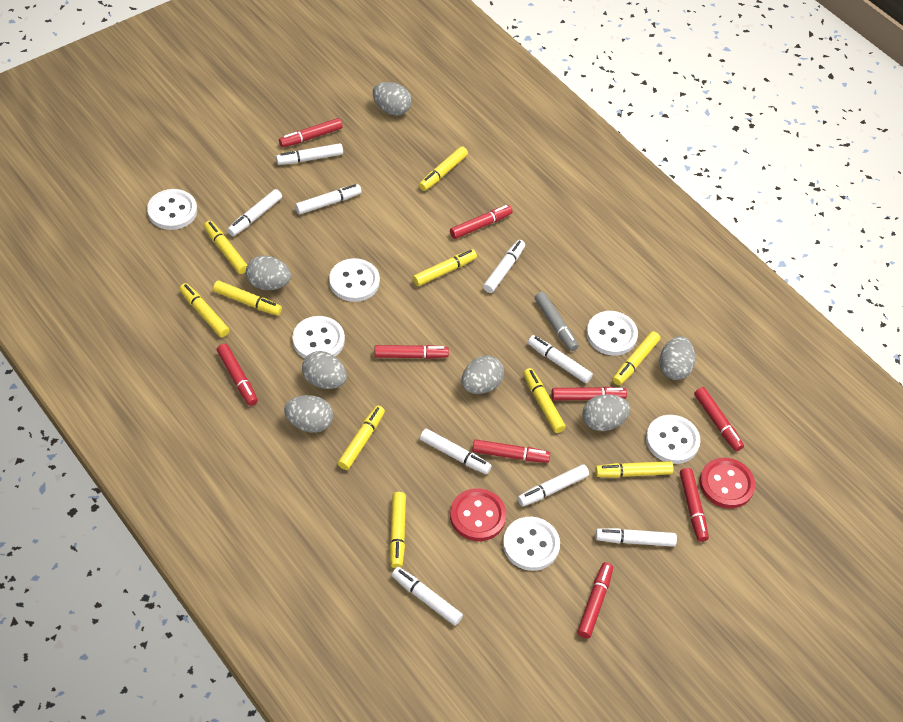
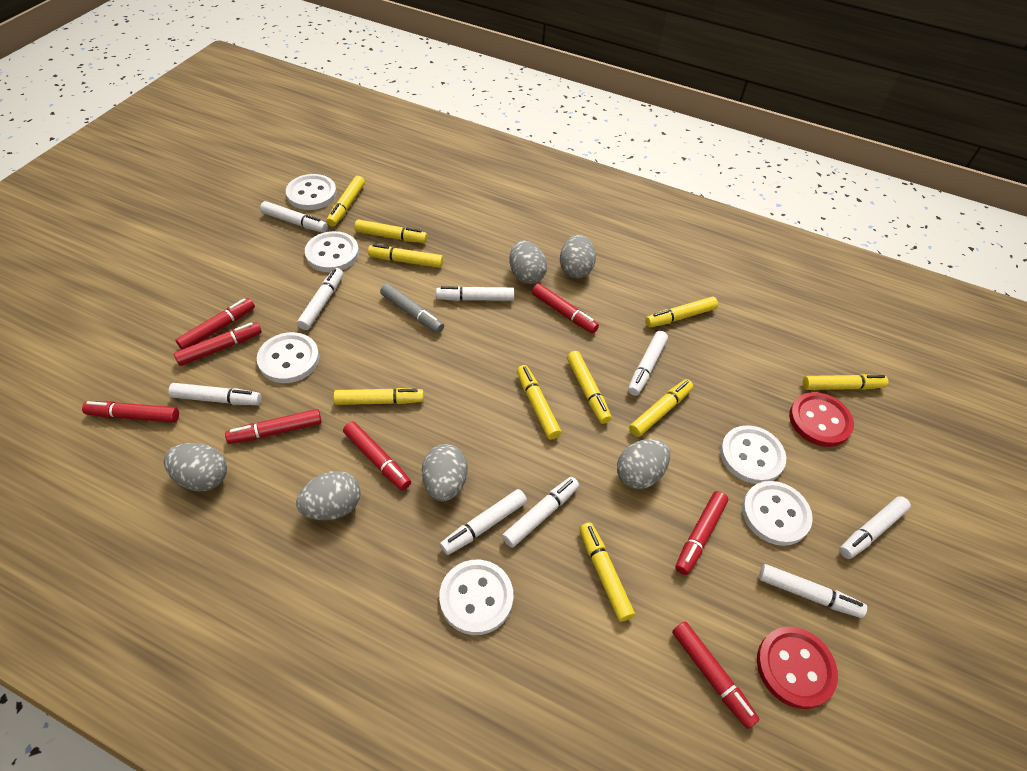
grey egg: [246,255,291,290] [284,395,333,433] [302,351,347,389] [373,82,412,115] [461,356,504,394] [582,394,630,431] [659,336,695,380] = 7 -> [164,443,227,492] [296,471,361,520] [422,444,468,501] [509,241,547,284] [560,235,596,278] [617,439,670,489] = 6
red marker: [217,343,258,406] [279,118,343,147] [374,345,449,359] [450,205,512,239] [472,439,550,463] [551,387,627,401] [577,562,613,639] [680,468,709,542] [694,387,744,451] = 9 -> [82,401,179,422] [174,322,262,366] [176,298,255,350] [225,409,322,444] [343,421,411,491] [532,283,599,333] [672,621,759,729] [675,491,728,575] = 8

